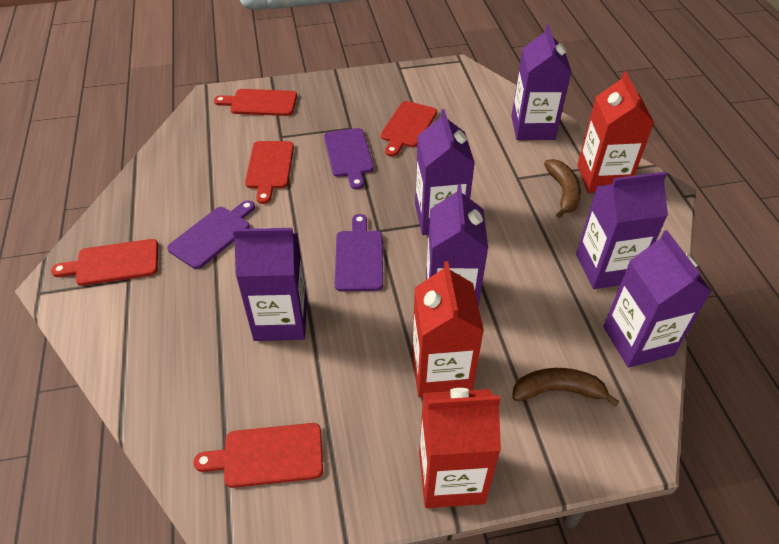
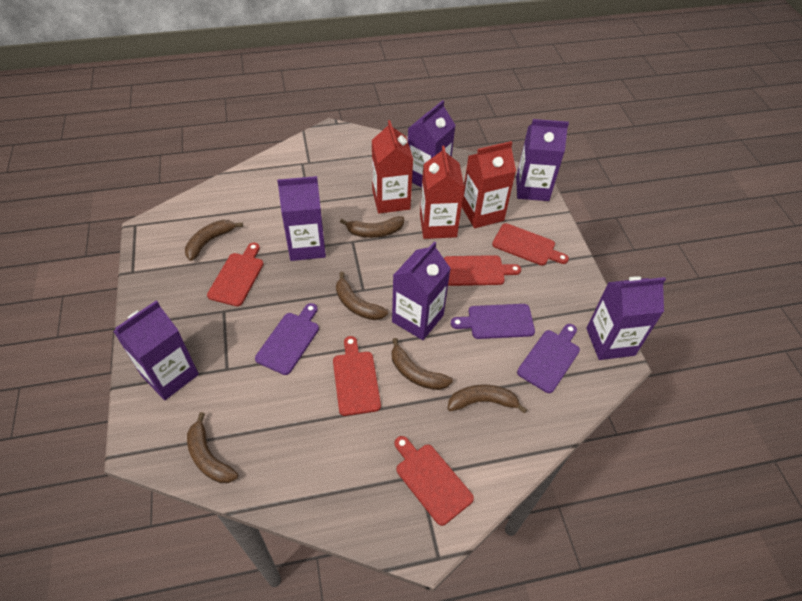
brown banana: [512,368,619,407] [544,159,581,218] = 2 -> [185,220,243,261] [187,412,238,483] [336,272,388,320] [340,216,404,238] [392,338,453,390] [448,385,527,414] = 6

